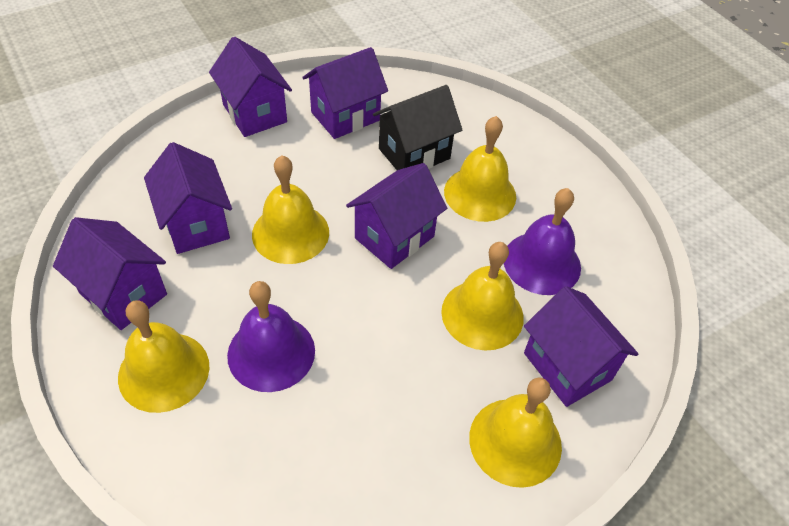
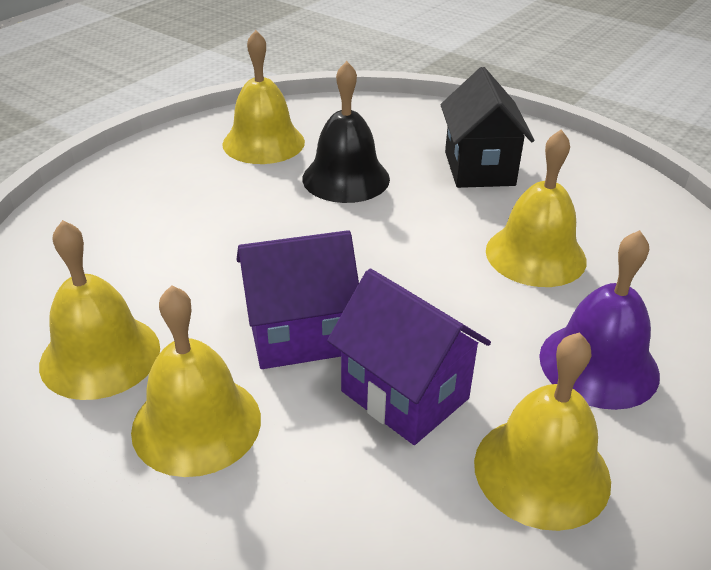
black bell: none = 0 -> [302,61,390,203] = 1
purple bell: [227,281,315,392] [504,188,581,295] = 2 -> [539,230,660,410] = 1
purple house: [53,217,167,330] [144,142,232,254] [209,37,292,137] [302,47,388,139] [346,163,447,269] [524,286,638,407] = 6 -> [236,230,359,369] [327,269,491,445] = 2

